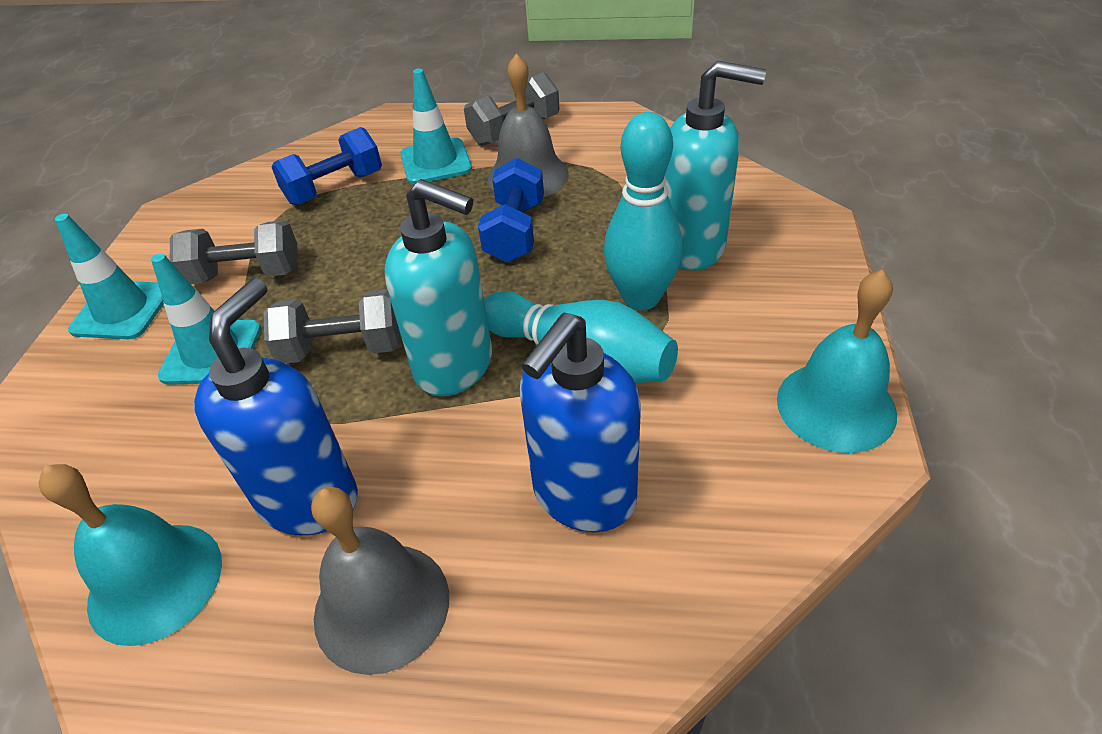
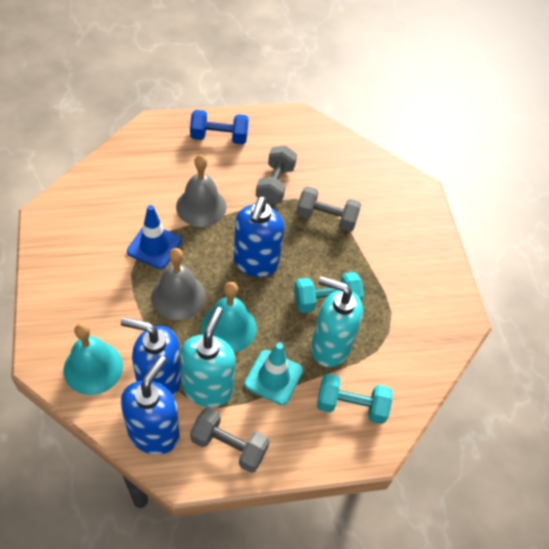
blue dumbbell: [272,127,382,205] [478,158,544,262] = 2 -> [190,110,249,144] = 1
blue soap dispenser: [194,278,358,536] [520,313,641,532] = 2 -> [121,317,181,397] [121,356,180,455] [234,197,284,277] = 3
blue traffic cone: none = 0 -> [127,205,182,269] = 1
turquoise bowling pin: [484,291,678,384] [604,112,683,310] = 2 -> none = 0
turquoise dumbbell: none = 0 -> [294,272,364,313] [317,374,392,424] = 2
turquoise traffic cone: [55,214,164,339] [151,253,261,385] [400,69,472,184] = 3 -> [244,343,303,405] = 1

